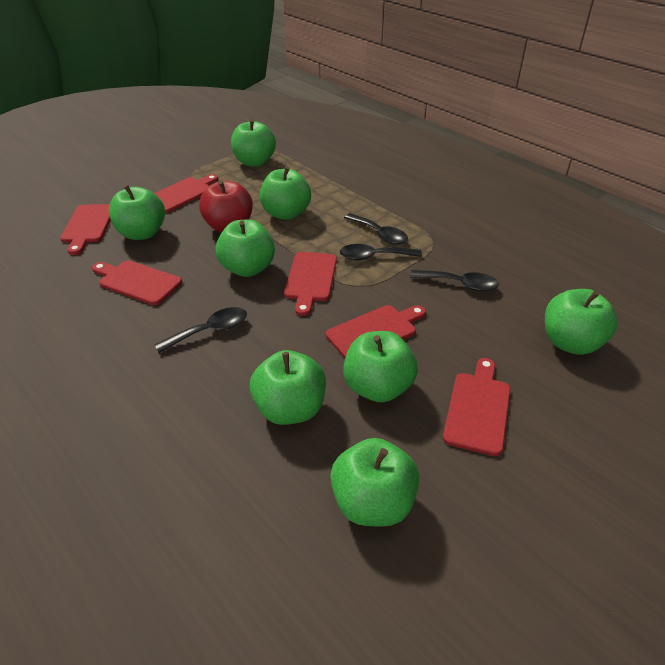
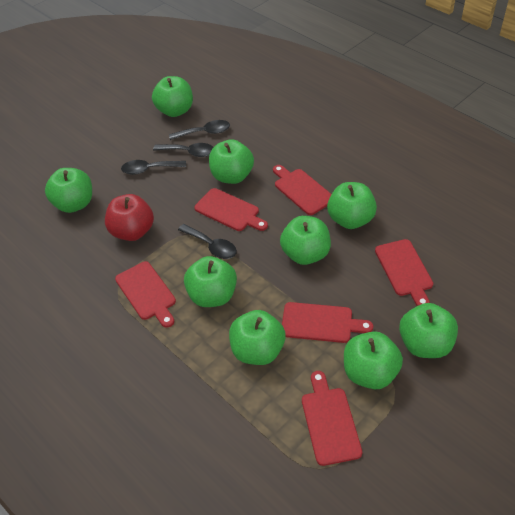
green apple: [109,185,165,240] [215,220,275,277] [231,119,276,167] [250,350,326,425] [260,167,311,220] [330,438,419,526] [343,331,418,402] [545,289,618,355] = 8 -> [45,168,92,213] [152,76,193,117] [184,256,237,307] [209,139,254,184] [229,310,285,365] [280,216,331,265] [327,182,377,229] [344,331,403,389] [399,303,458,358] = 9

